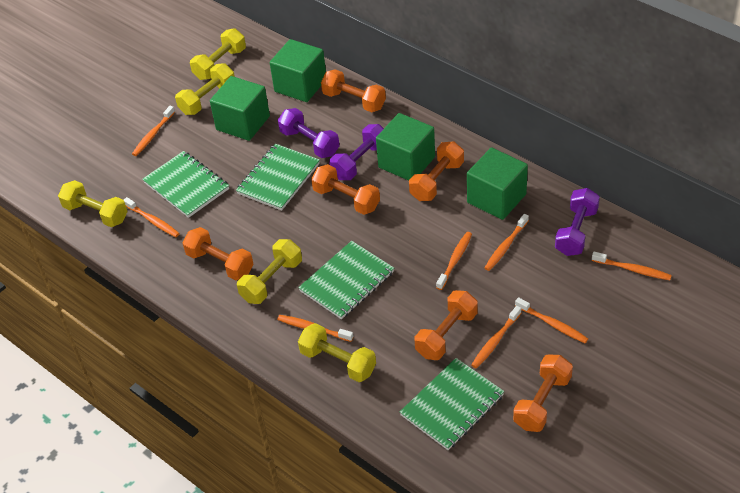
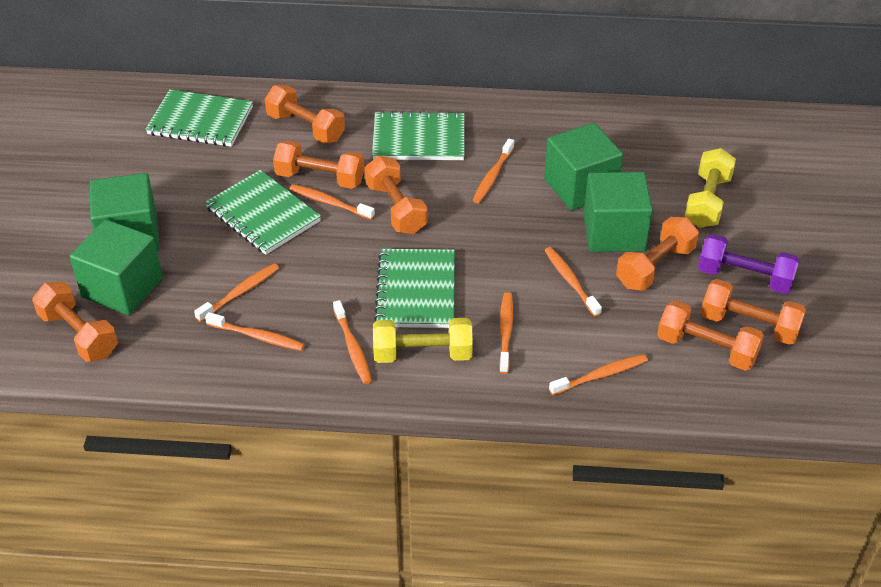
orange dumbbell: [182,227,254,280] [311,164,380,215] [321,69,386,112] [409,141,464,201] [415,290,478,360] [513,354,573,432] = 6 -> [32,281,118,362] [265,85,345,144] [273,140,365,189] [365,156,428,234] [616,217,699,291] [657,300,764,371] [701,279,806,345] = 7
purple dumbbell: [278,108,339,158] [329,124,384,180] [555,188,600,256] = 3 -> [698,234,799,294] = 1
yellow dumbbell: [58,180,128,227] [175,63,235,115] [190,28,246,80] [237,239,302,304] [298,323,376,382] = 5 -> [373,318,473,363] [685,148,736,228] = 2

